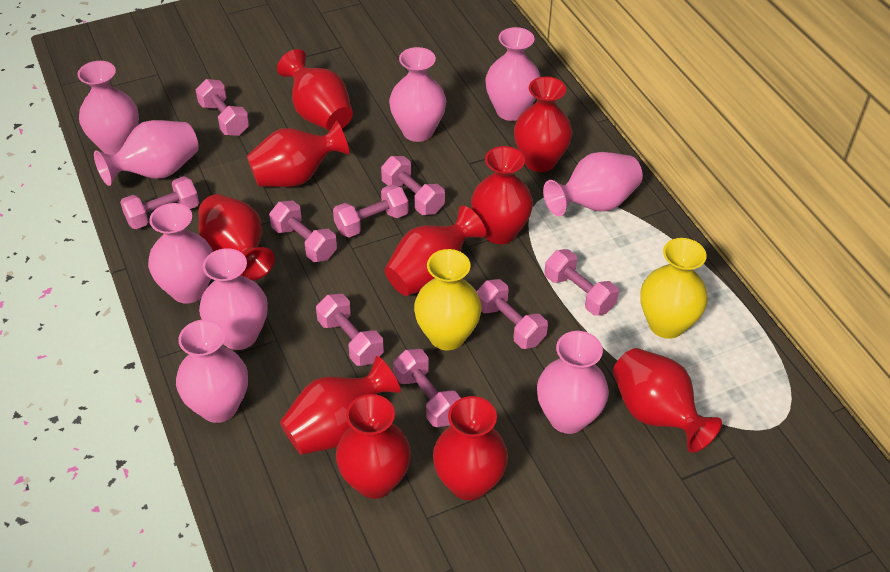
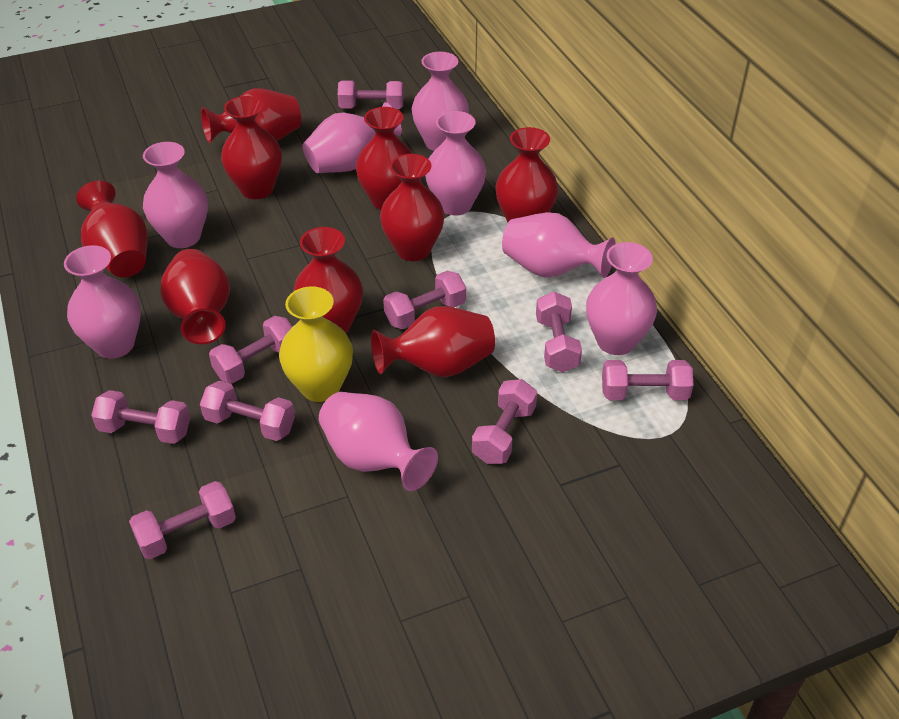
pink vase: [77,61,139,155] [94,120,199,186] [148,203,213,304] [176,319,248,423] [199,248,268,350] [389,47,446,142] [485,27,540,121] [537,331,609,434] [543,152,643,216] = 9 -> [64,245,141,359] [143,142,208,248] [302,102,402,173] [319,392,438,491] [412,52,469,151] [425,111,486,216] [502,212,616,278] [586,242,657,355] = 8
red vase: [199,194,275,281] [247,121,350,187] [277,49,353,131] [280,356,401,455] [336,394,411,499] [385,206,486,296] [433,396,508,501] [471,146,533,244] [514,77,572,172] [613,348,722,453] = 10 -> [76,181,148,277] [161,249,230,344] [201,88,301,143] [221,96,282,199] [293,227,363,333] [356,107,413,210] [371,306,495,377] [380,154,445,261] [495,127,558,223] = 9
yellow vase: [414,249,482,350] [640,238,708,339] = 2 -> [279,286,353,402] = 1

